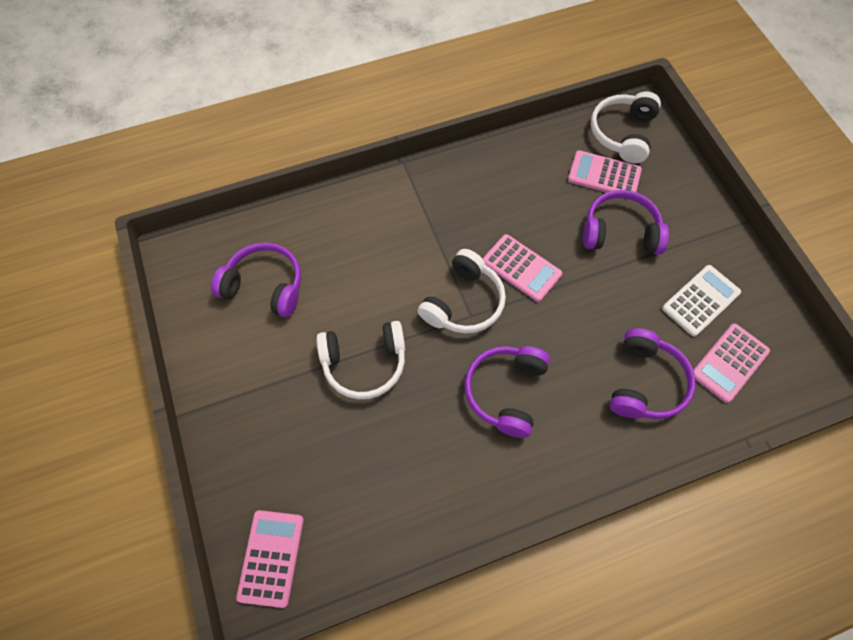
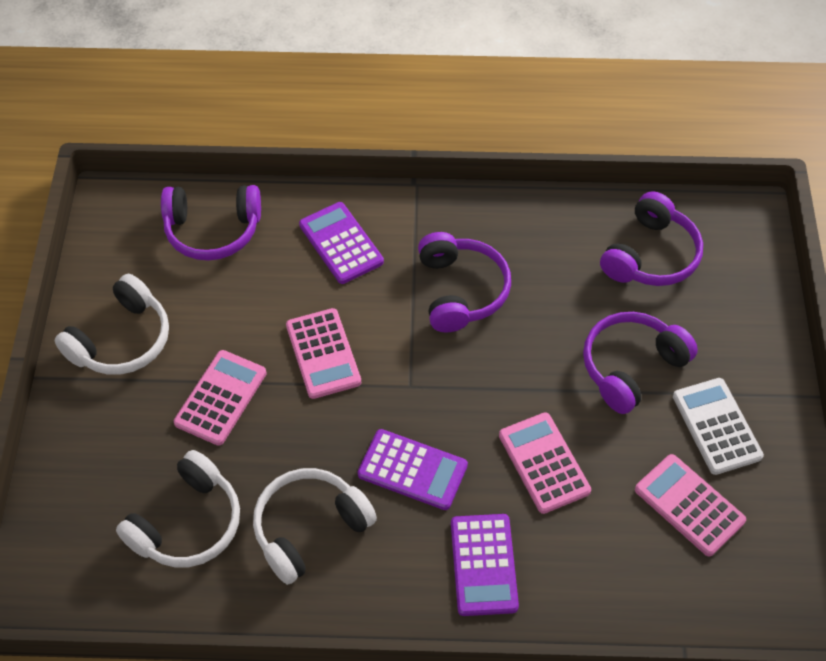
purple calculator: none = 0 -> [299,202,384,284] [358,429,468,510] [451,514,519,616] = 3

